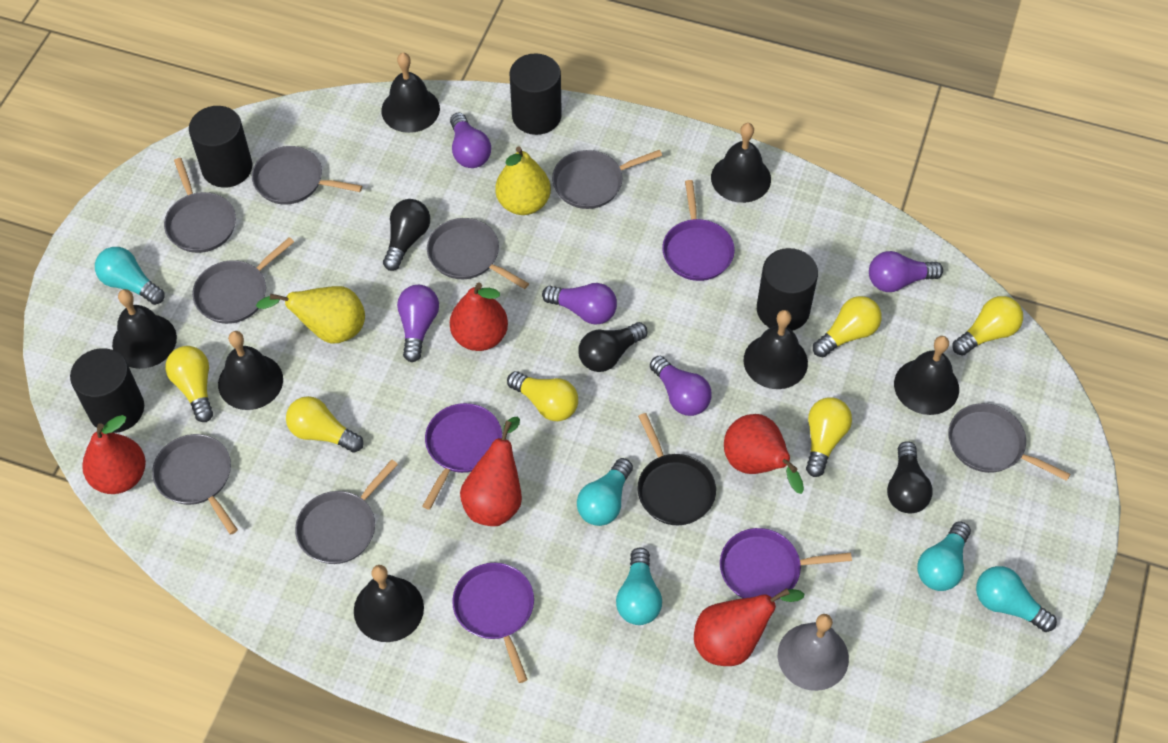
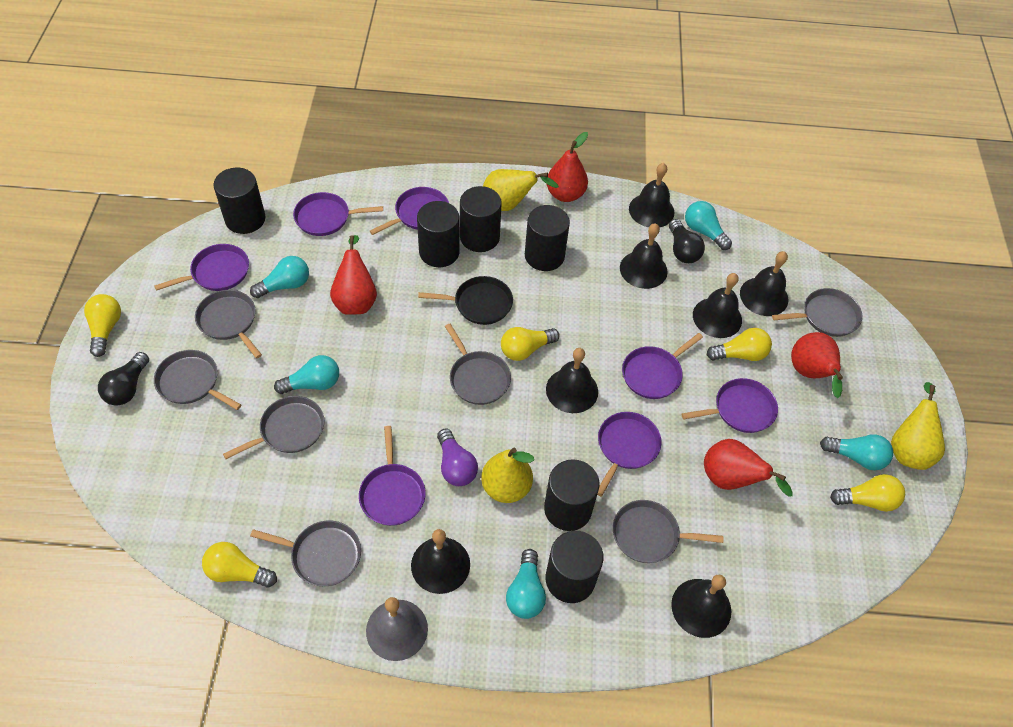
black cylinder: [70,348,144,433] [189,106,252,188] [509,53,562,135] [757,248,818,331] = 4 -> [213,168,266,234] [417,201,460,267] [460,186,502,252] [525,205,570,271] [544,459,600,531] [546,531,604,603] = 6
black light bulb: [383,199,430,271] [578,322,647,372] [887,441,933,513] = 3 -> [98,352,149,406] [669,219,705,263] = 2
grey pan: [152,434,238,535] [164,158,236,253] [192,237,294,324] [252,146,362,204] [295,459,398,564] [427,218,529,289] [552,150,662,209] [948,403,1070,481] = 8 -> [154,350,242,410] [195,290,262,358] [223,396,324,459] [250,521,361,586] [445,324,511,405] [613,500,723,563] [772,288,862,337] = 7
purple light bulb: [397,285,439,362] [450,112,491,168] [542,283,617,325] [650,356,712,416] [869,251,943,292] = 5 -> [437,429,478,486] = 1
purple pan: [422,403,502,510] [452,563,534,683] [662,180,735,281] [720,528,852,600] = 4 -> [154,244,249,291] [293,192,383,236] [359,426,426,526] [370,187,449,235] [597,412,661,496] [622,333,703,399] [681,378,778,433] = 7
red pear: [82,415,146,494] [450,283,508,351] [460,417,522,526] [694,588,804,666] [724,414,804,494] = 5 -> [330,235,377,315] [547,132,588,202] [704,439,793,497] [791,332,843,398] = 4
yellow light bulb: [165,346,213,422] [286,396,363,453] [507,371,578,421] [806,397,852,477] [813,296,882,357] [953,296,1023,356] = 6 -> [84,294,121,357] [202,542,277,588] [501,327,560,361] [707,328,772,361] [830,474,905,512] = 5
yellow pear: [256,286,365,343] [495,146,551,215] = 2 -> [481,448,534,503] [483,169,559,211] [891,382,945,470] = 3

